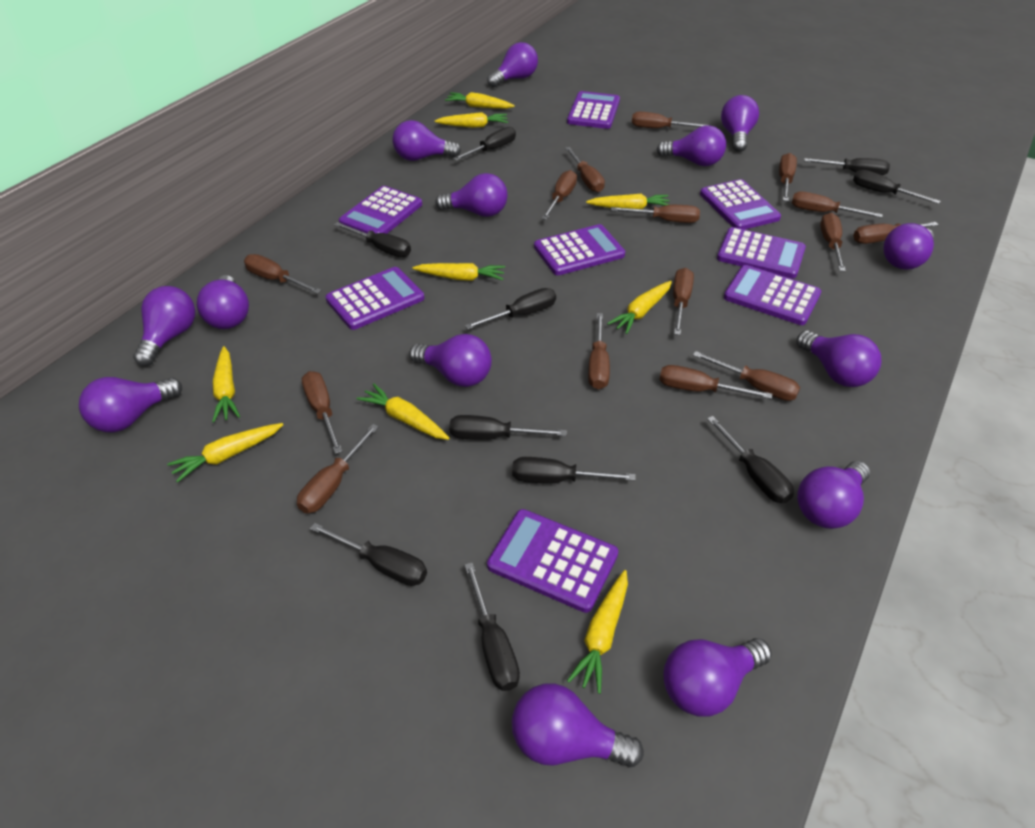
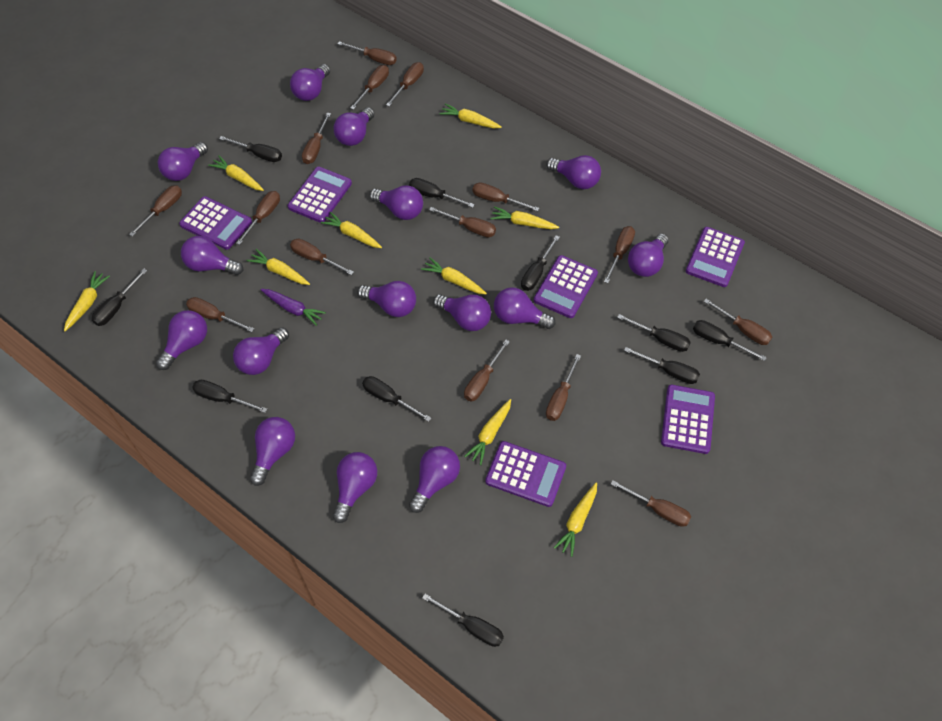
purple calculator: [326,267,424,330] [339,186,422,234] [487,509,618,613] [534,224,625,275] [567,91,620,129] [700,179,781,230] [717,227,806,278] [724,265,821,325] = 8 -> [179,196,252,250] [288,167,352,223] [485,441,566,507] [534,255,598,318] [661,385,715,454] [686,227,745,287] = 6
purple carrot: none = 0 -> [260,289,326,326] = 1
purple light bulb: [79,377,182,432] [133,286,195,366] [197,275,249,329] [393,120,461,161] [410,334,492,387] [435,173,508,217] [487,42,538,87] [512,684,644,768] [657,125,726,166] [663,638,772,717] [721,95,759,152] [797,330,881,387] [797,461,870,529] [883,223,934,270] = 14 -> [156,310,207,370] [158,142,208,181] [181,236,243,275] [233,327,289,375] [250,417,295,486] [290,64,330,101] [333,107,375,146] [333,452,377,523] [357,281,416,317] [370,185,423,220] [409,446,460,513] [433,294,491,331] [494,287,555,329] [546,155,601,189] [628,234,669,277] = 15

